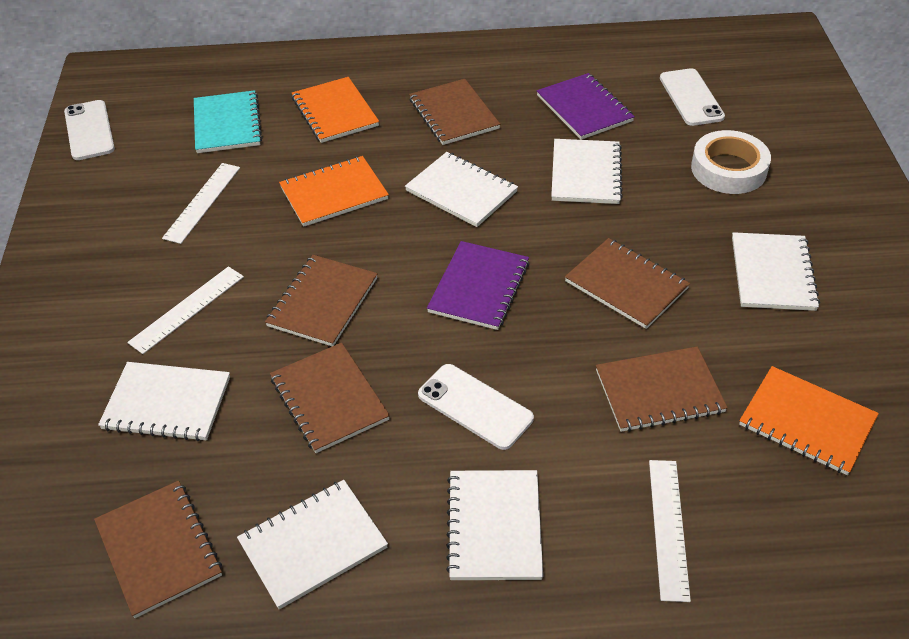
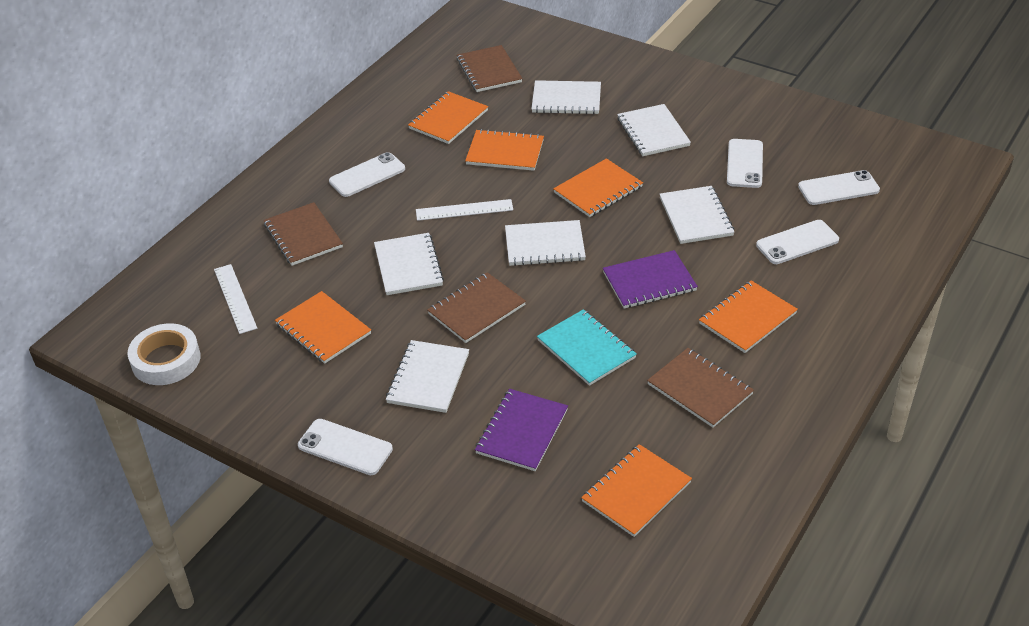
brown notebook: [94,481,222,618] [265,255,378,346] [270,343,390,453] [409,79,500,145] [565,238,690,329] [596,346,728,432] = 6 -> [263,202,343,266] [427,272,526,343] [457,45,522,92] [647,348,754,428] = 4
orange notebook: [279,156,389,227] [292,77,379,143] [739,366,879,475] = 3 -> [275,291,371,364] [408,91,488,144] [465,129,544,171] [553,158,643,217] [581,444,692,537] [699,280,798,353] = 6
white phone: [64,100,115,160] [418,364,534,450] [660,68,725,126] = 3 -> [298,419,393,475] [329,152,405,197] [727,139,763,188] [756,220,839,264] [798,170,880,205] = 5
white ruler: [127,266,244,354] [162,163,240,244] [649,460,691,602] = 3 -> [214,264,257,334] [416,199,513,221] = 2

